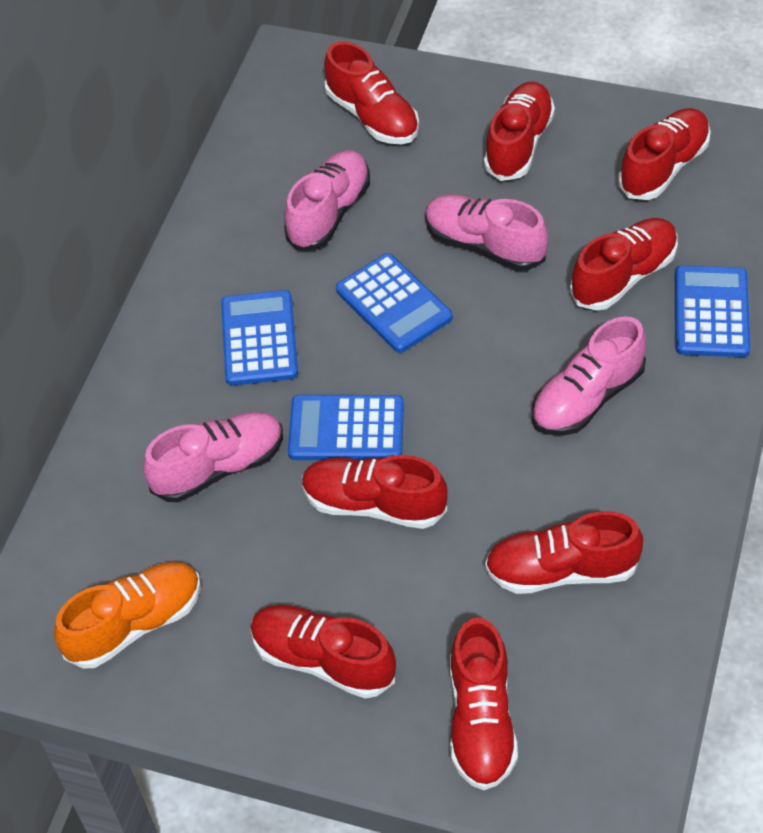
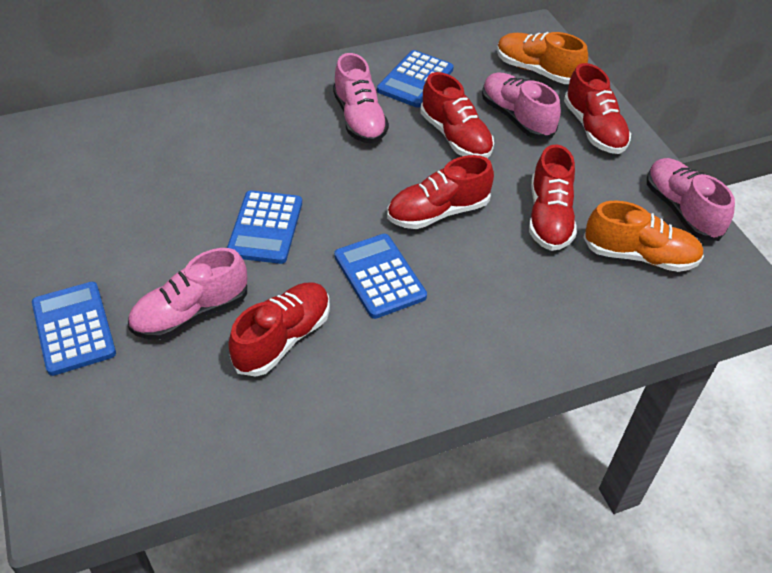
orange shoe: [54,562,201,669] = 1 -> [497,32,588,84] [583,200,704,272] = 2
red shoe: [251,605,396,698] [302,455,448,529] [324,41,419,144] [450,617,518,790] [484,82,555,181] [485,511,643,594] [570,218,678,311] [618,108,711,200] = 8 -> [228,282,330,376] [387,155,494,229] [420,72,494,158] [529,144,577,251] [564,63,631,154] = 5

